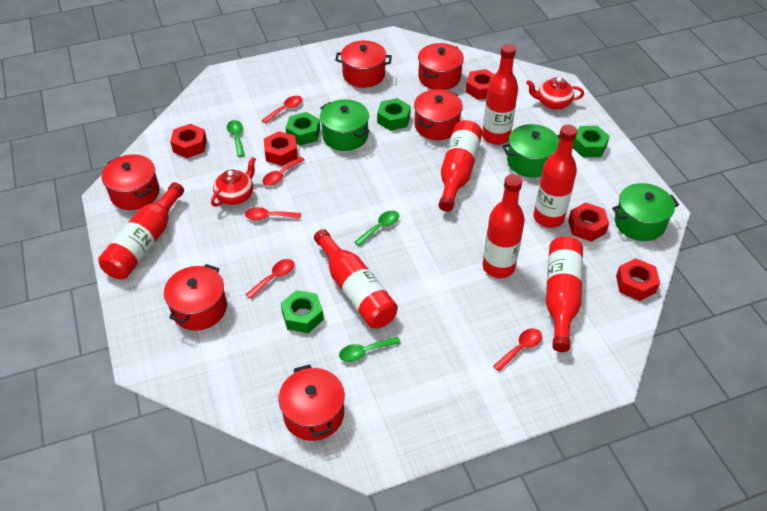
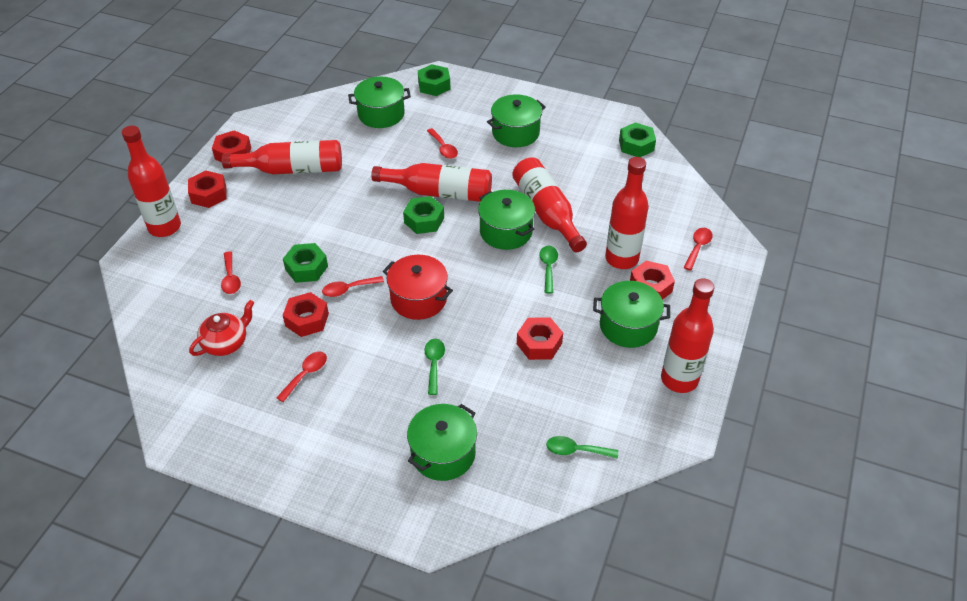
green pot: [320,99,370,151] [502,124,560,178] [612,183,679,241] = 3 -> [348,77,411,128] [407,404,477,481] [478,190,535,250] [487,94,546,147] [593,281,670,348] = 5
red bottle: [98,182,184,279] [314,229,398,328] [439,120,482,212] [482,44,518,145] [482,174,525,278] [533,125,577,228] [546,236,583,352] = 7 -> [122,126,181,237] [222,140,342,174] [371,163,492,202] [512,157,587,252] [605,157,649,269] [661,278,714,393] = 6
red pot: [101,154,159,210] [164,264,227,331] [278,364,345,441] [335,41,392,88] [414,89,463,140] [418,43,464,90] = 6 -> [383,255,453,320] = 1
red teapot: [211,157,256,207] [526,77,584,110] = 2 -> [189,300,254,356] = 1

